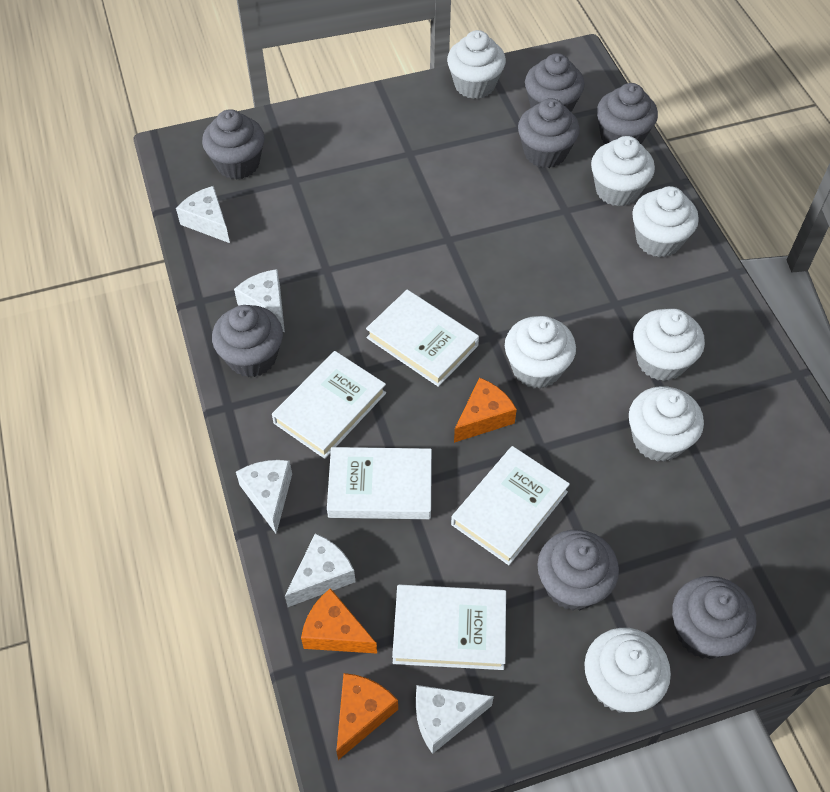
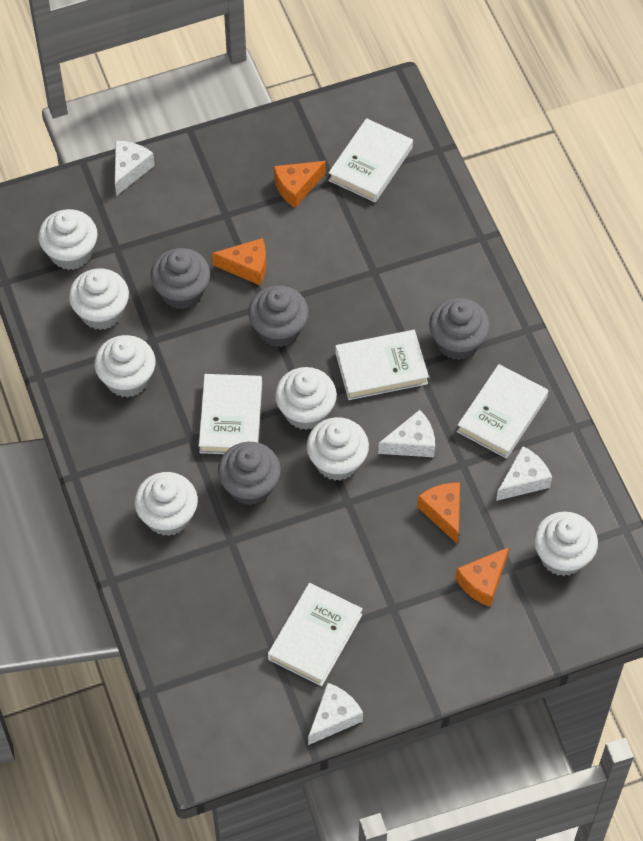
grey cupcake: [202,109,264,179] [212,305,283,377] [518,98,580,168] [525,53,585,112] [537,530,619,611] [597,83,658,144] [672,576,757,659] = 7 -> [150,248,210,309] [218,442,281,505] [248,286,309,347] [429,298,490,360] = 4
orange cheese: [301,588,377,654] [336,673,398,760] [454,377,517,443] = 3 -> [212,238,266,285] [274,161,326,208] [417,482,460,544] [455,547,509,607] = 4
white cheese: [176,186,230,243] [234,269,285,333] [236,460,292,534] [285,533,355,607] [416,685,494,754] = 5 -> [115,141,155,196] [308,683,363,745] [378,410,435,457] [496,446,552,501] = 4

